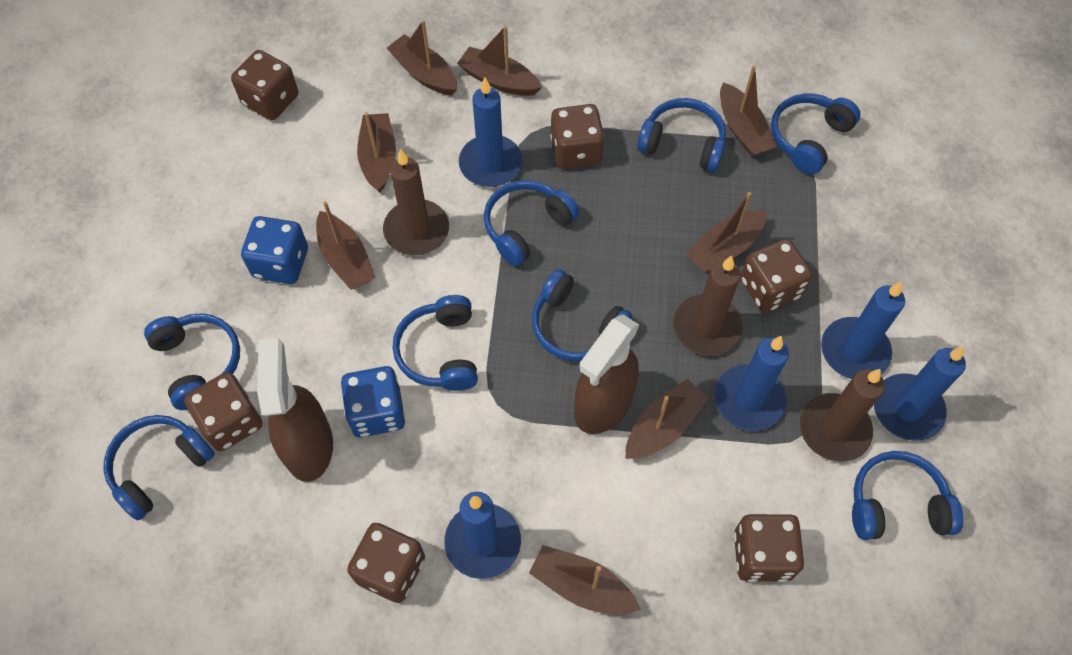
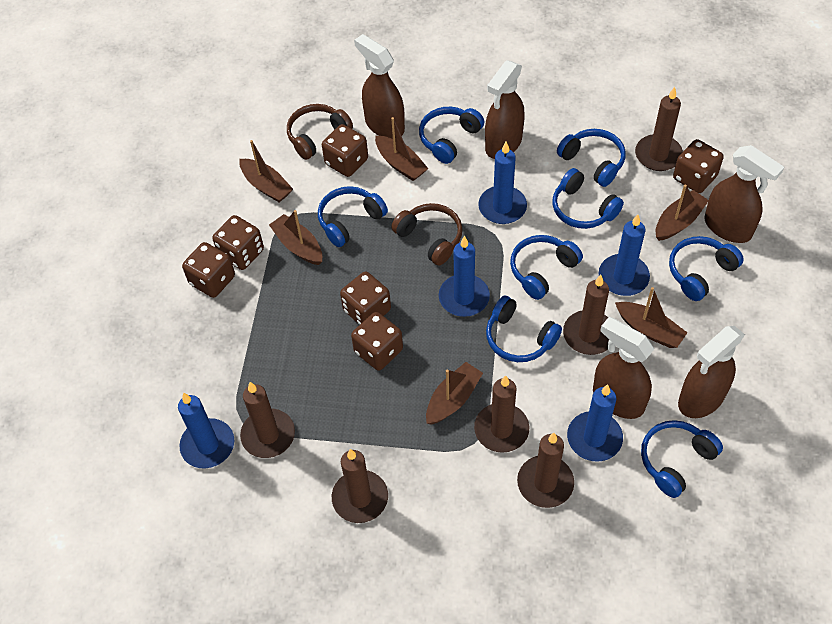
blue dice: [241,216,308,284] [341,366,405,438] = 2 -> none = 0
brown boat: [316,201,376,290] [357,112,396,193] [387,20,457,95] [457,26,542,96] [529,545,641,614] [626,379,709,459] [686,192,767,272] [720,66,777,156] = 8 -> [239,140,293,202] [269,210,322,265] [375,117,429,181] [426,362,483,424] [615,287,688,348] [656,185,708,241] = 6
brown candle: [383,149,449,255] [673,255,743,356] [800,369,885,462] = 3 -> [240,382,295,458] [332,449,388,523] [474,375,529,453] [517,433,574,508] [563,275,609,355] [635,87,683,171] = 6
brown headphones: none = 0 -> [287,104,353,160] [391,203,462,265] = 2
brown spray bottle: [257,338,333,482] [575,315,639,434] = 2 -> [354,34,405,139] [485,60,525,159] [593,317,654,419] [678,326,745,418] [704,145,784,243] = 5

